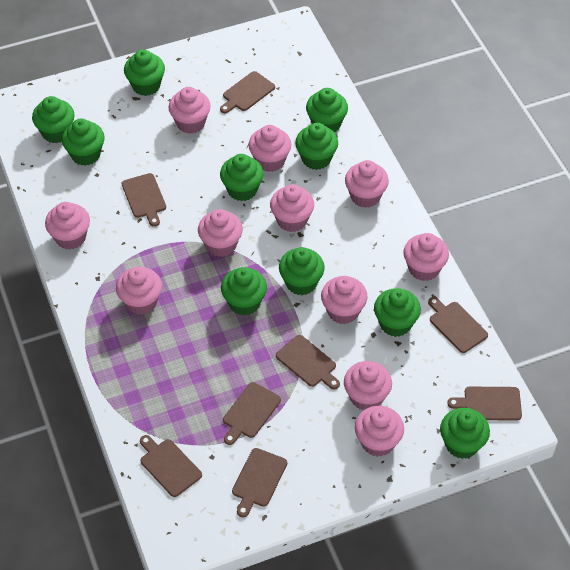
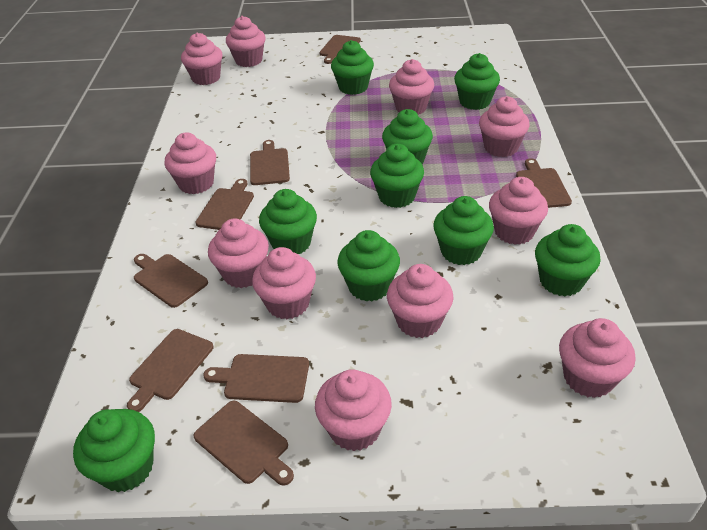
green cupcake: [32,96,75,143] [62,118,105,166] [124,49,165,96] [220,154,264,201] [221,267,267,316] [279,247,325,295] [295,123,338,170] [306,88,348,132] [374,288,421,337] [440,408,490,459] = 10 -> [73,409,155,492] [259,189,317,254] [331,40,374,95] [337,230,400,302] [370,144,424,208] [382,109,433,165] [433,196,494,265] [454,53,500,110] [535,224,601,296] = 9

